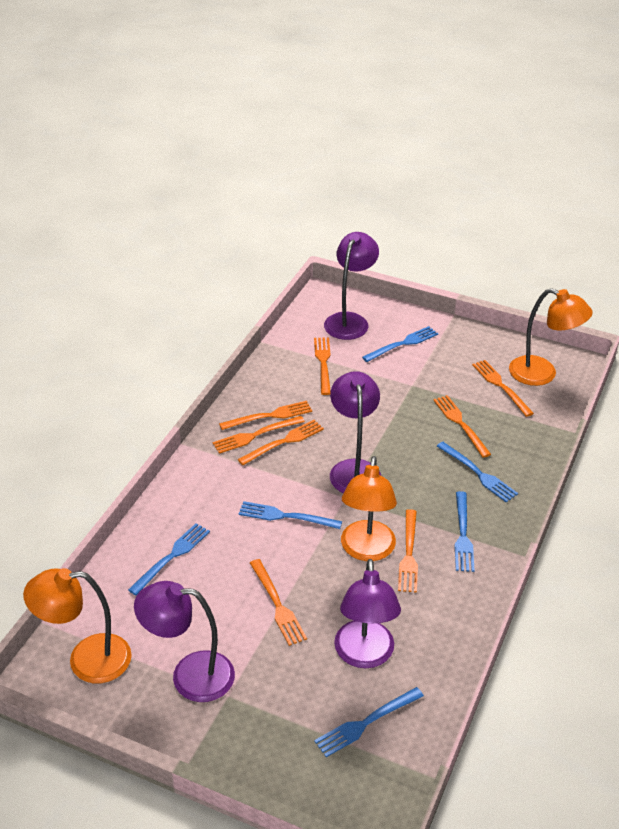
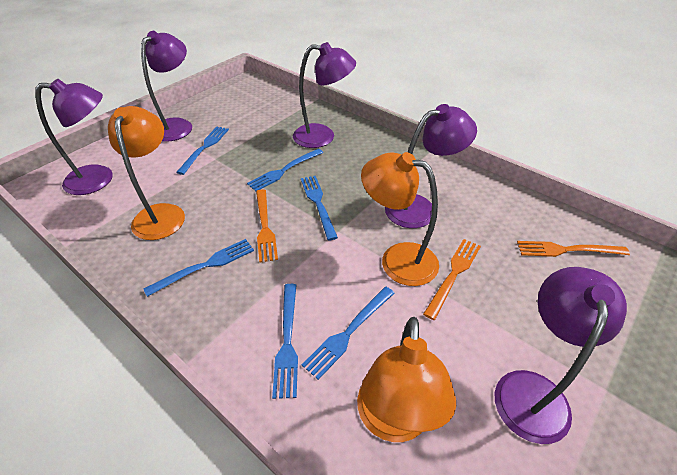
orange fork: [213,416,305,454] [219,401,312,430] [238,420,324,465] [250,559,307,646] [314,337,331,395] [398,509,418,593] [433,395,491,458] [472,360,534,417] = 8 -> [256,189,278,263] [423,239,481,320] [517,241,630,257] = 3
purple lamp: [134,581,235,702] [324,232,379,340] [330,371,381,493] [334,559,401,668] = 4 -> [35,79,113,195] [141,31,192,142] [293,42,356,148] [385,104,477,228] [495,267,627,444] = 5

